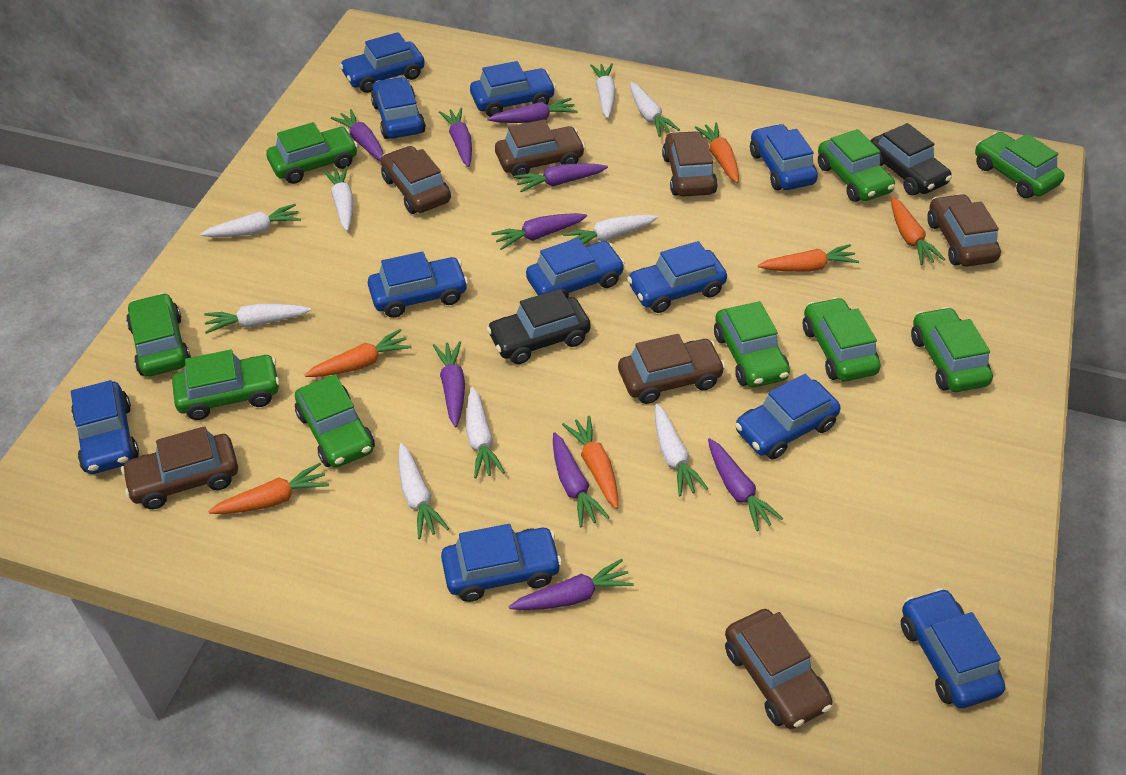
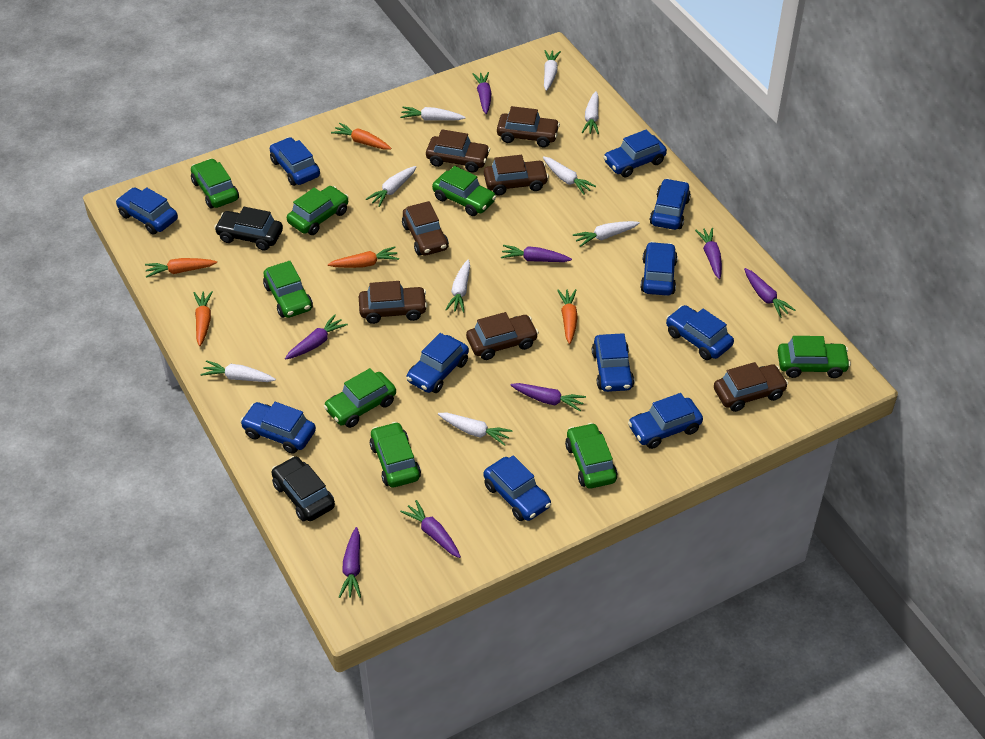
green car: [126,293,191,377] [172,350,280,420] [266,122,358,184] [295,374,375,468] [714,301,790,387] [803,297,881,382] [818,129,895,202] [911,307,993,392] [975,132,1064,198] = 9 -> [191,158,239,208] [263,261,313,318] [287,186,349,235] [323,368,396,428] [370,422,421,487] [432,166,496,216] [565,423,618,488] [778,336,851,378] = 8
orange carrot: [208,463,329,514] [305,329,412,377] [562,416,618,509] [695,123,739,183] [758,244,859,272] [891,196,945,265] = 6 -> [145,258,217,278] [194,291,213,346] [328,247,399,268] [331,123,392,150] [557,289,578,344] = 5
purple carrot: [331,109,384,161] [433,341,465,427] [439,108,472,167] [487,98,578,123] [491,213,587,250] [509,559,634,610] [514,163,608,192] [553,432,610,528] [708,438,783,531] = 9 -> [285,315,348,359] [339,527,361,598] [400,500,461,558] [472,72,492,114] [501,245,572,262] [510,383,586,411] [695,228,722,279] [744,268,795,318] = 8

